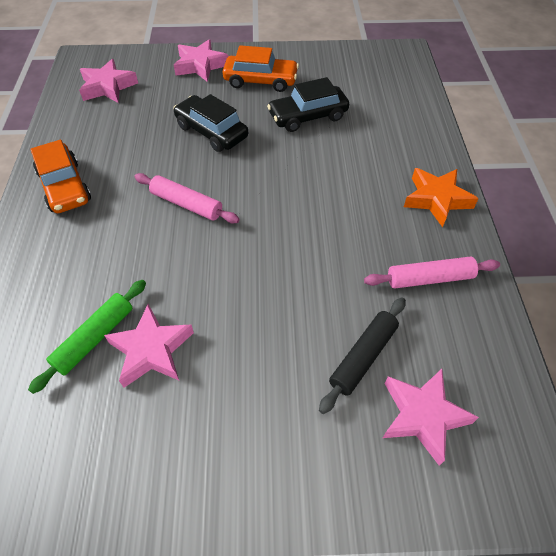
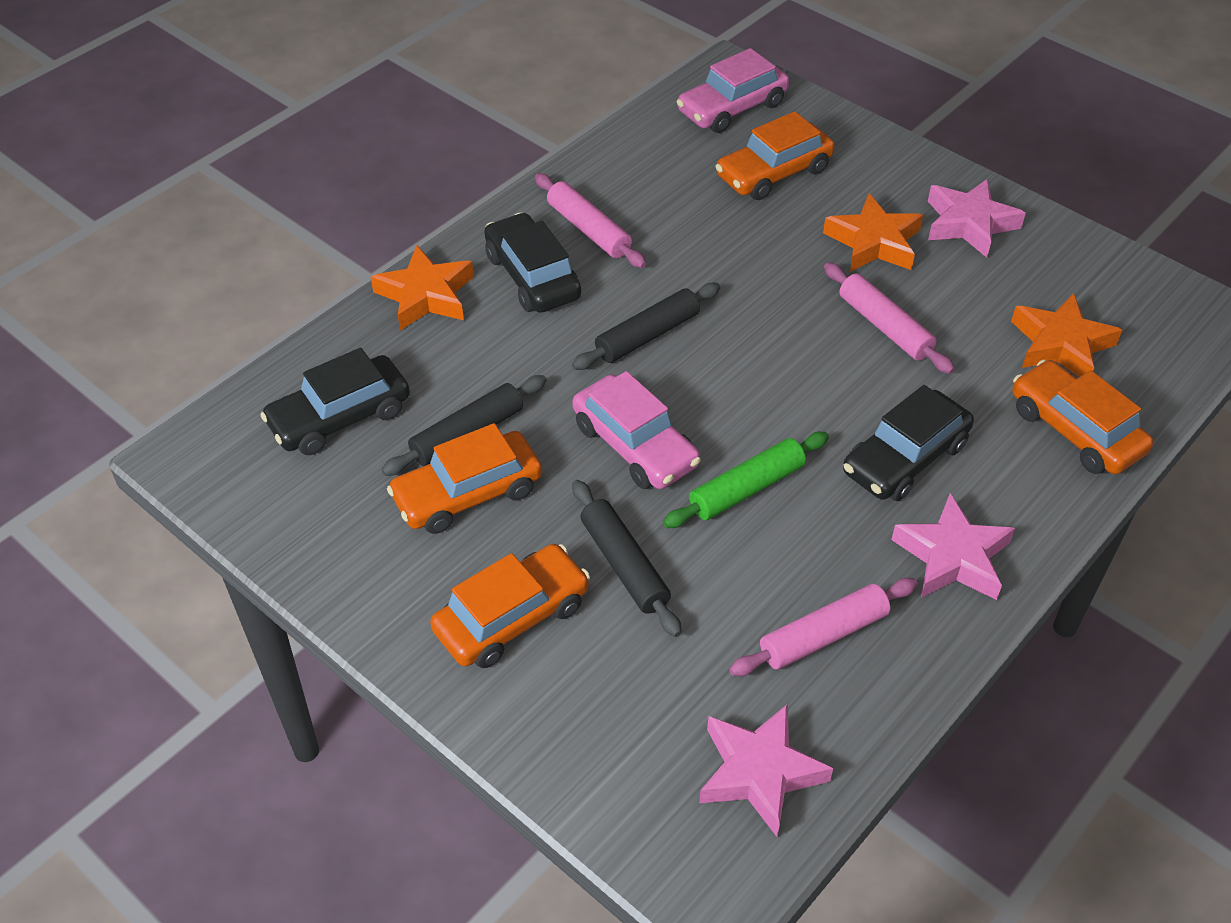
black car: [173,94,248,152] [267,77,349,132] = 2 -> [261,348,410,455] [484,212,581,313] [843,385,974,501] = 3
black rolling pin: [319,297,406,414] = 1 -> [382,375,547,476] [572,283,720,370] [572,480,682,637] = 3
orange car: [31,140,91,213] [223,45,299,92] = 2 -> [387,423,542,534] [430,544,590,668] [715,111,835,200] [1012,360,1154,474] = 4
orange star: [404,168,479,227] = 1 -> [371,245,474,330] [823,194,923,272] [1011,293,1122,377] = 3
pink car: none = 0 -> [573,371,701,489] [677,48,789,133] = 2
pink rolling pin: [134,173,240,223] [364,257,500,288] = 2 -> [535,173,646,268] [729,578,918,676] [824,263,955,374] = 3
pink star: [79,59,138,103] [104,304,194,388] [174,39,229,82] [383,369,479,466] = 4 -> [699,704,833,837] [891,493,1015,600] [928,179,1026,258] = 3

